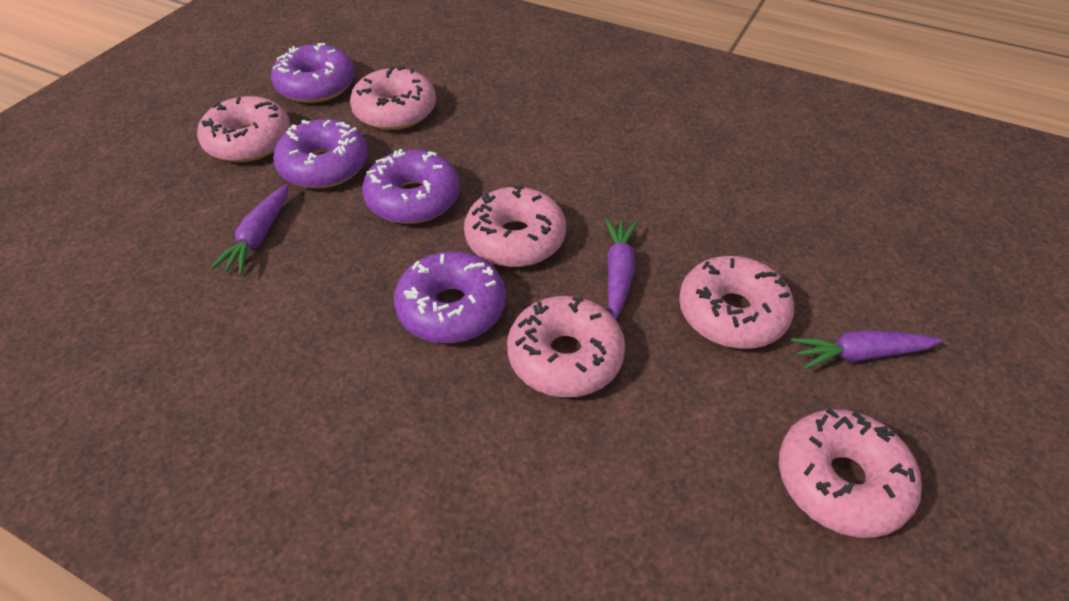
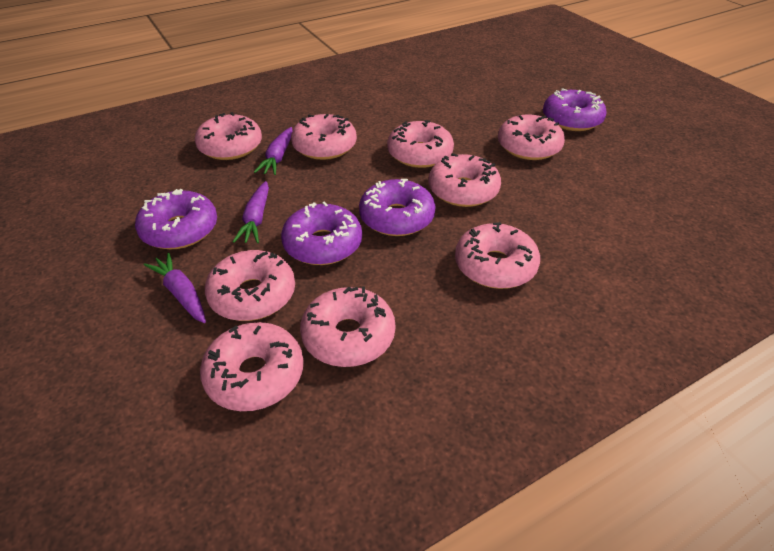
pink donut: [197,96,291,162] [350,66,436,130] [464,186,566,267] [507,296,625,397] [679,256,794,349] [779,408,922,538] = 6 -> [195,112,262,160] [200,322,304,411] [205,250,295,321] [291,114,357,160] [300,286,395,367] [387,120,454,168] [428,153,501,207] [455,222,540,289] [498,115,565,160] = 9

